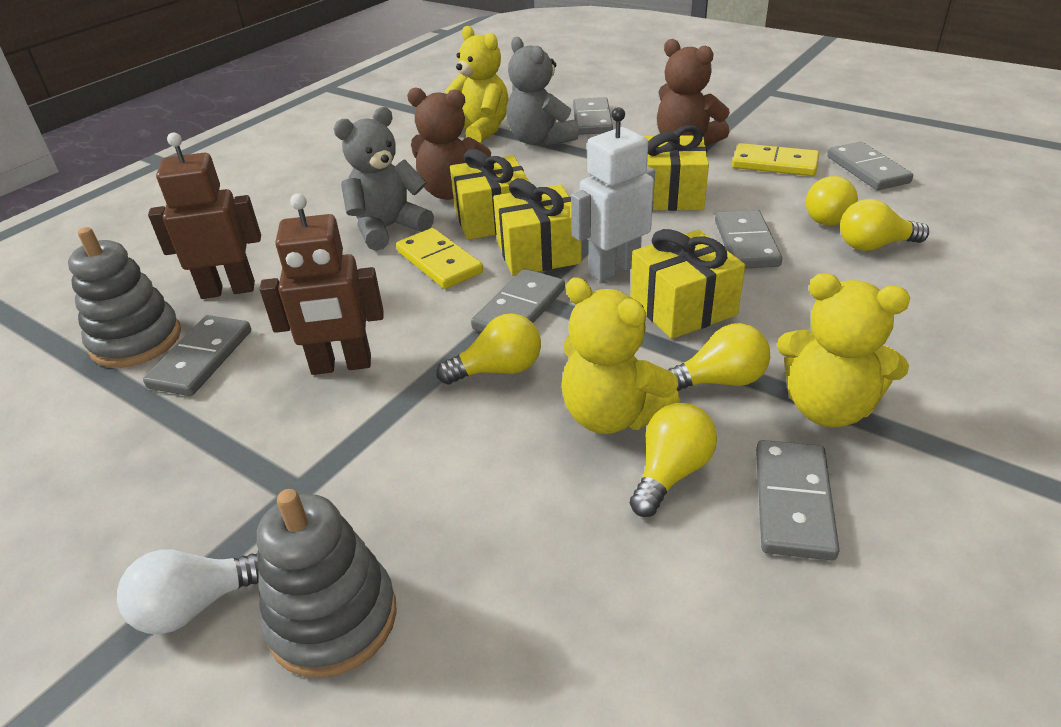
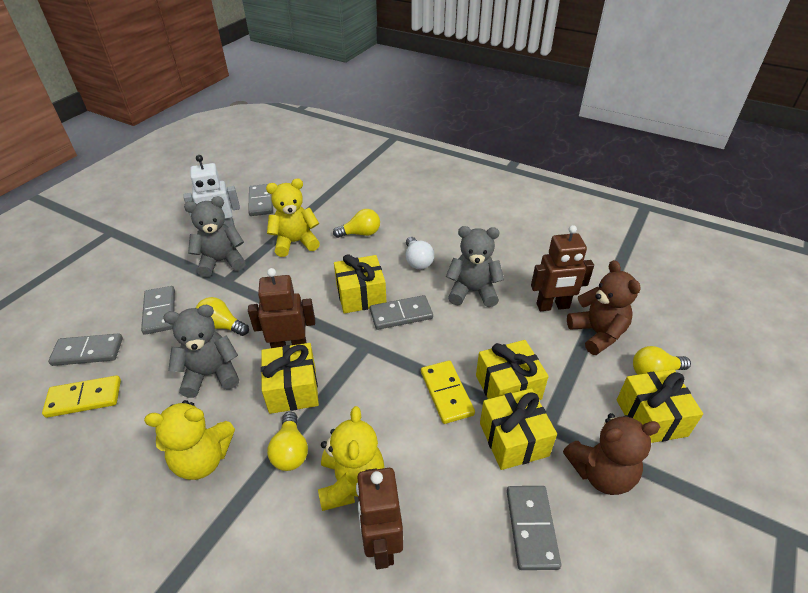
brown robot: [148,133,261,299] [259,193,384,375] = 2 -> [248,268,315,348] [356,468,403,569] [531,225,594,311] = 3
grey domino: [143,315,251,396] [471,269,565,332] [573,97,613,135] [715,210,782,268] [756,440,840,561] [827,142,913,190] = 6 -> [48,333,123,366] [141,286,175,335] [248,184,273,216] [370,295,433,330] [507,486,561,570] = 5
grey stacking toy: [68,227,181,368] [257,489,397,678] = 2 -> none = 0
grey teddy bear: [334,107,434,251] [506,37,579,146] = 2 -> [163,305,239,398] [184,196,245,277] [446,226,504,307] = 3
yellow gift: [450,149,529,240] [493,178,582,276] [630,229,745,339] [644,125,709,211] = 4 -> [261,343,319,414] [334,254,386,314] [476,340,549,400] [480,388,557,470] [617,369,703,443] = 5
yellow light bulb: [436,313,541,385] [630,403,717,517] [668,323,770,391] [806,176,858,226] [840,199,929,251] = 5 -> [196,297,249,336] [267,412,308,471] [333,209,380,238] [633,346,691,375] = 4

